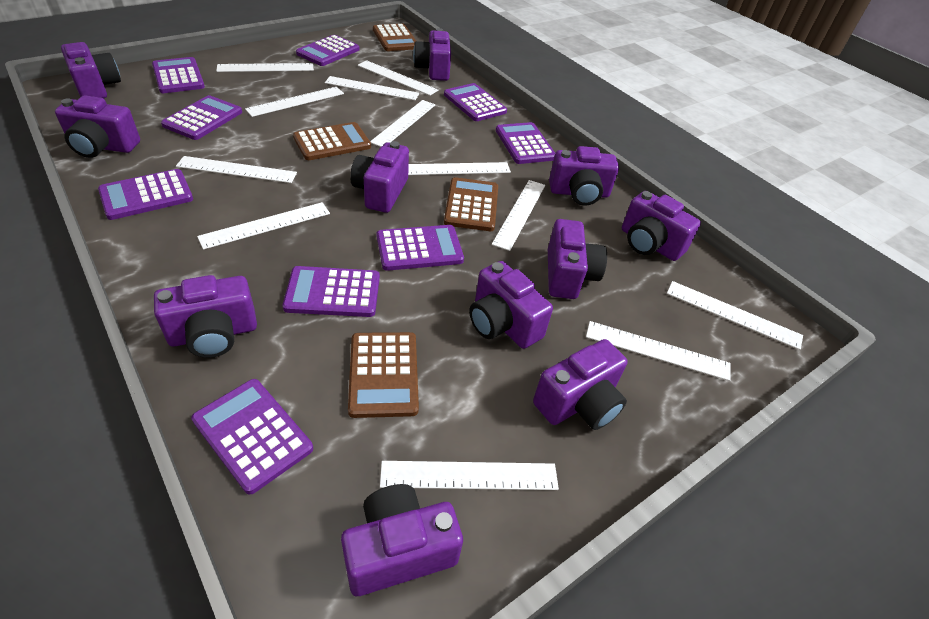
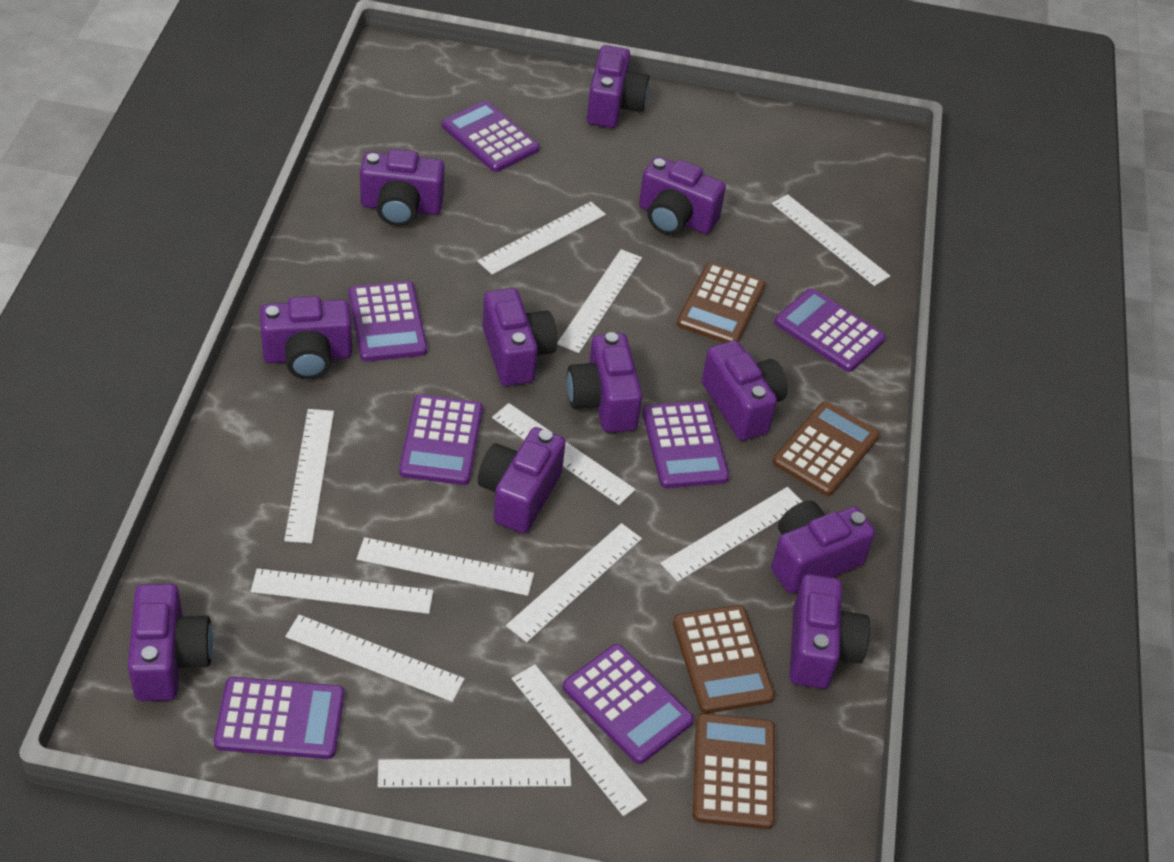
purple calculator: [98,169,193,220] [152,57,205,93] [161,95,242,140] [191,379,313,495] [283,266,380,317] [296,35,359,66] [377,225,464,271] [444,83,507,121] [496,122,555,164] = 9 -> [214,677,345,759] [349,281,427,362] [399,394,483,485] [442,100,540,172] [563,644,694,764] [643,401,729,488] [774,288,886,372] = 7

